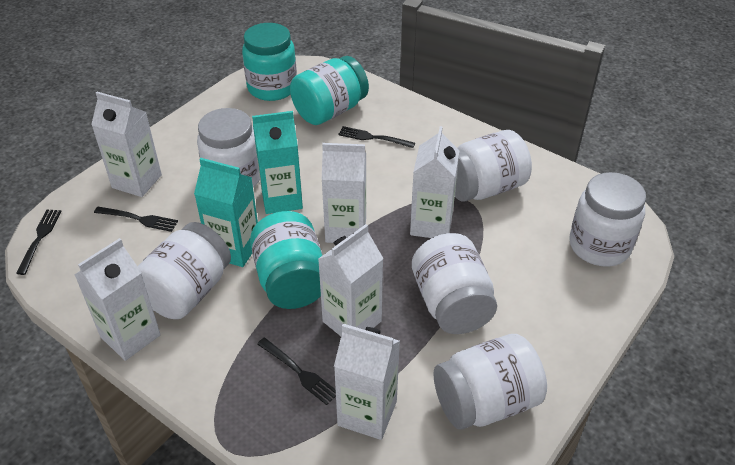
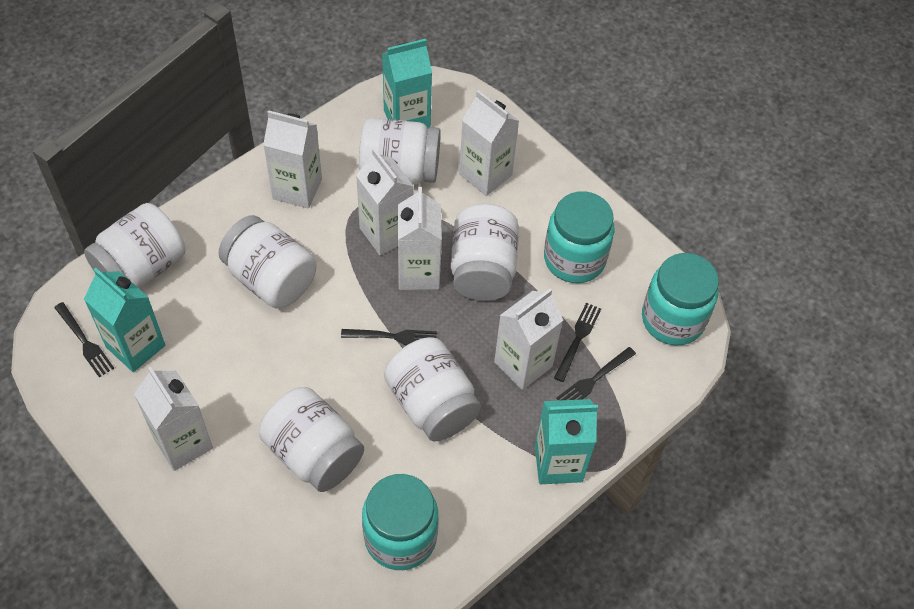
turquoise carton: [194,158,258,267] [252,111,303,214] = 2 -> [84,268,165,372] [382,39,432,129] [535,399,598,484] = 3

